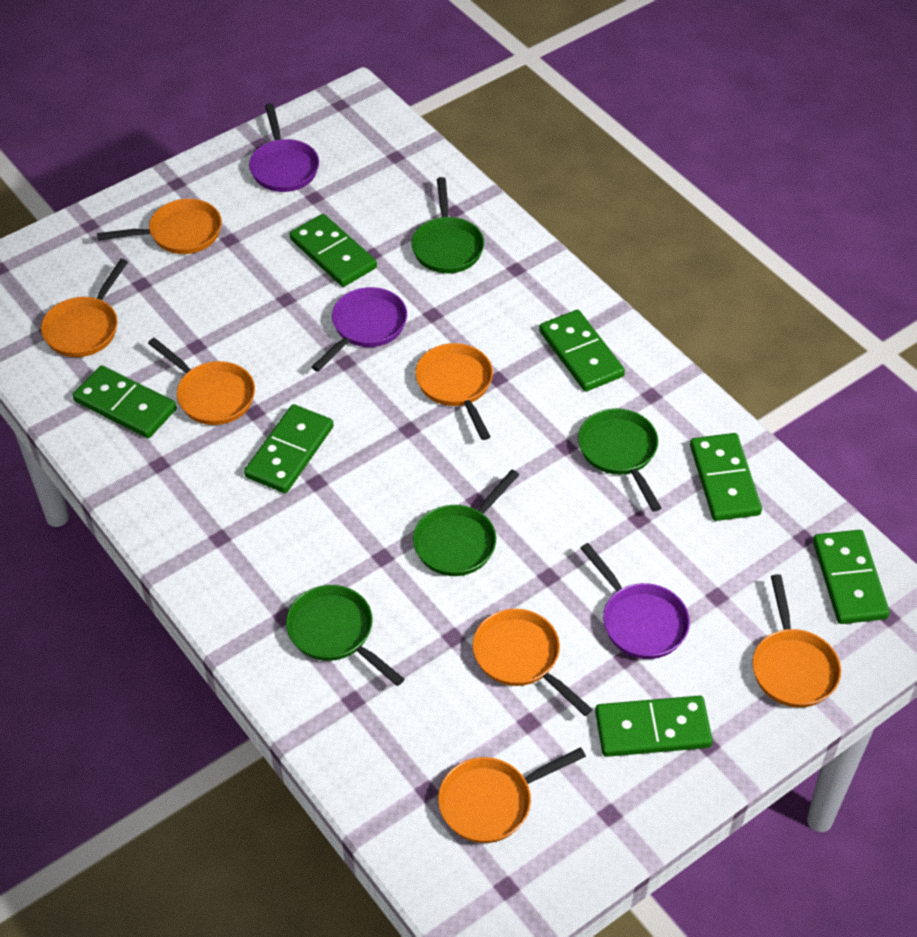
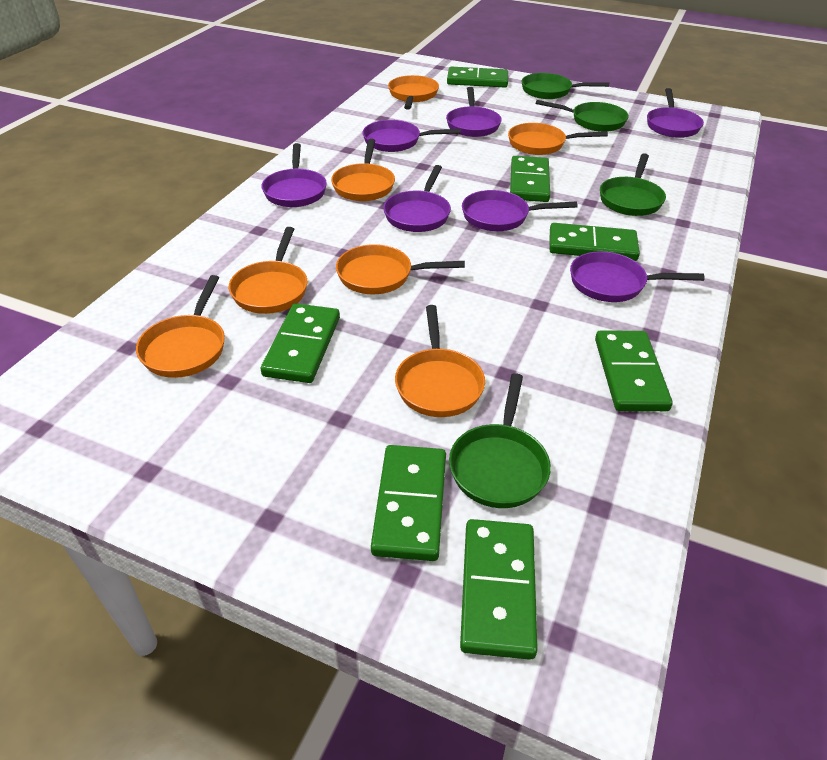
purple pan: [249,103,319,192] [312,287,407,372] [580,543,690,659] = 3 -> [262,143,327,207] [363,120,461,152] [383,165,451,232] [446,87,502,137] [462,190,578,231] [570,251,705,302] [647,88,704,138] = 7

